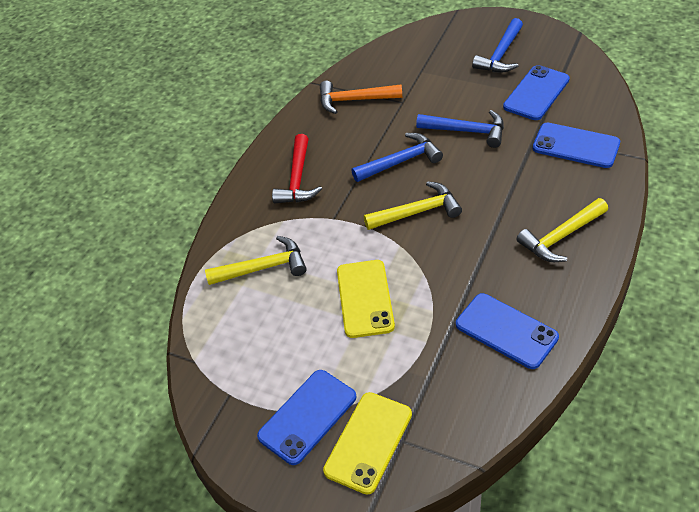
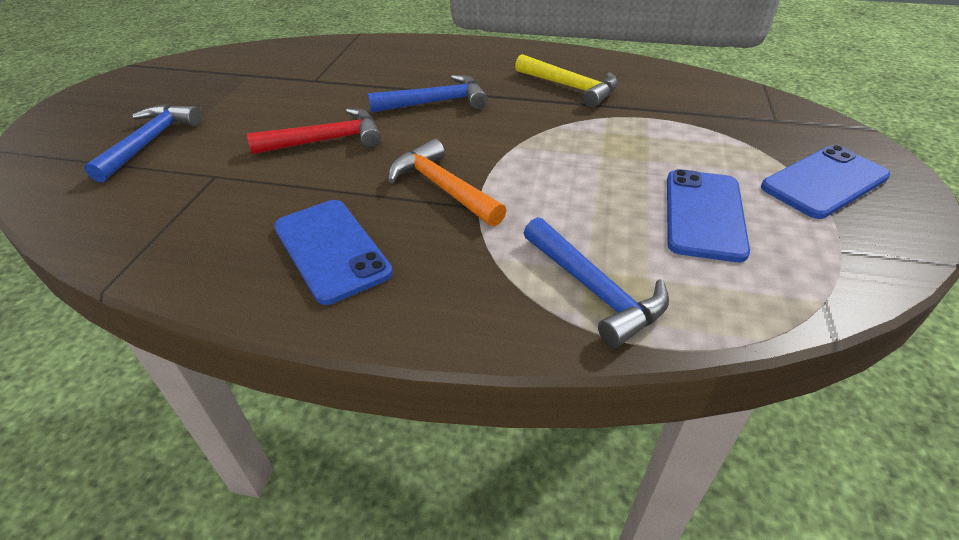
blue phone: [257,370,356,465] [456,293,559,369] [503,65,570,120] [533,123,620,168] = 4 -> [274,200,393,305] [667,169,750,262] [761,145,890,219] = 3
yellow hammer: [205,236,307,285] [364,181,462,230] [516,198,608,262] = 3 -> [515,54,618,108] = 1
yellow phone: [323,392,412,495] [337,260,395,338] = 2 -> none = 0

